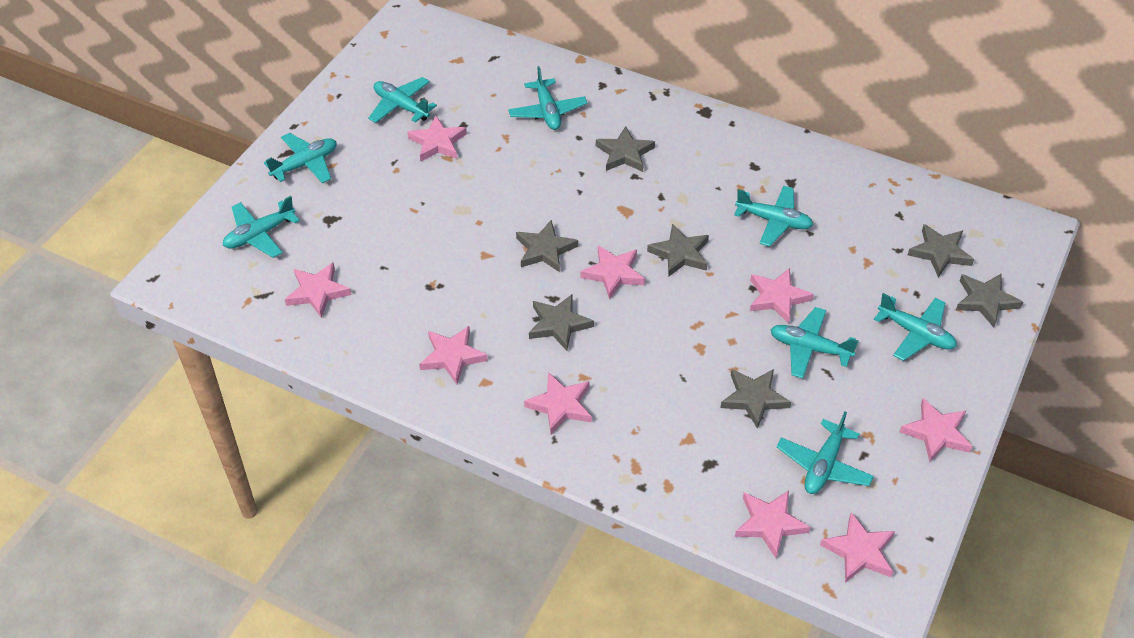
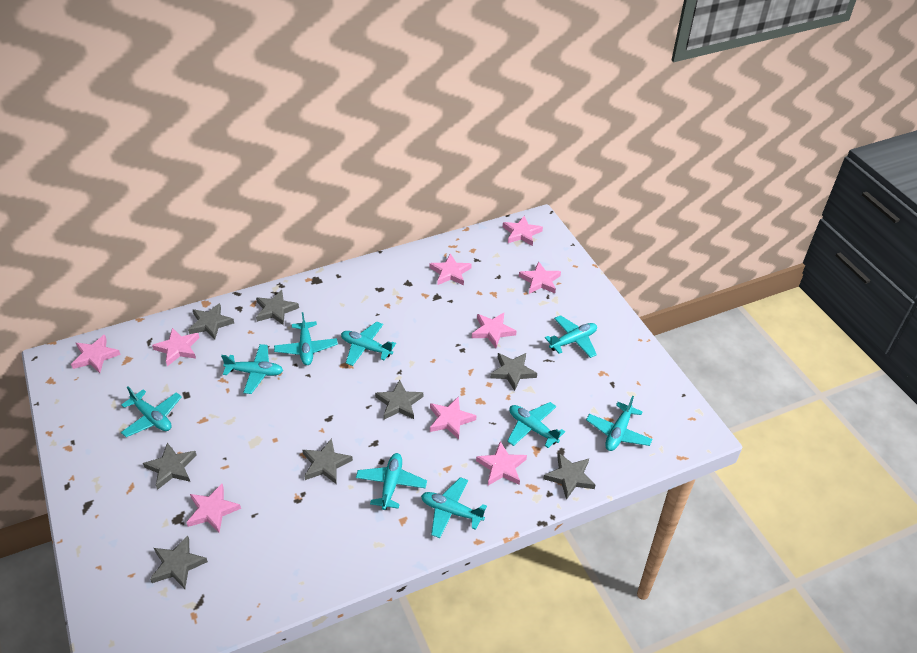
grey star: [516,220,578,272] [529,294,594,351] [596,126,655,172] [647,224,709,277] [720,369,791,429] [908,224,974,277] [956,273,1023,328] = 7 -> [143,443,197,490] [150,535,208,589] [188,303,234,340] [256,290,299,325] [303,438,353,484] [375,379,423,420] [490,353,537,391] [544,453,595,500] = 8
turquoise plane: [223,196,300,258] [264,133,337,183] [368,77,437,123] [508,66,588,130] [734,186,813,247] [771,307,859,379] [776,411,874,494] [874,293,957,361] = 8 -> [121,387,182,437] [221,344,283,394] [274,312,338,365] [341,322,396,366] [356,453,427,510] [421,477,487,538] [507,402,565,448] [545,315,597,358] [586,396,653,451] = 9

